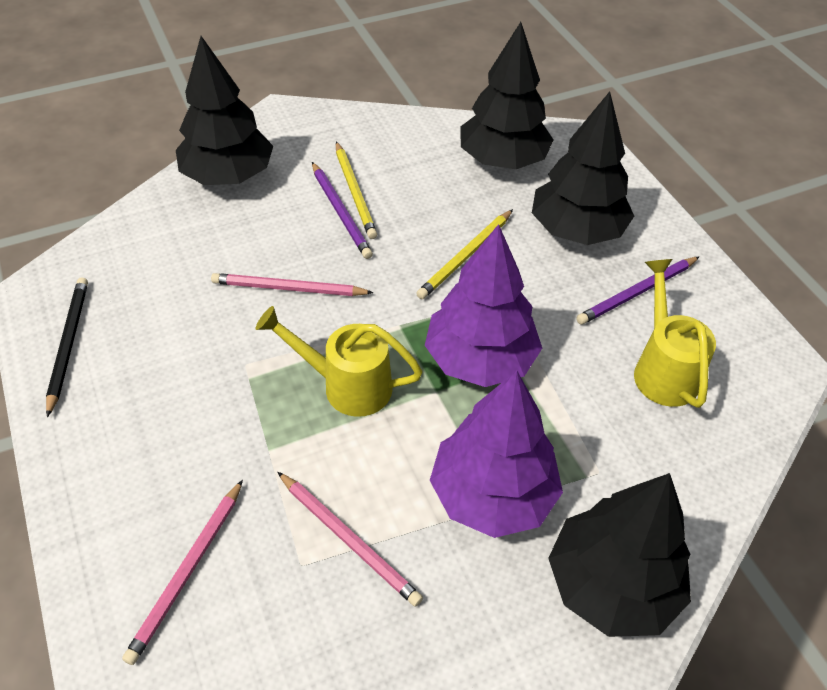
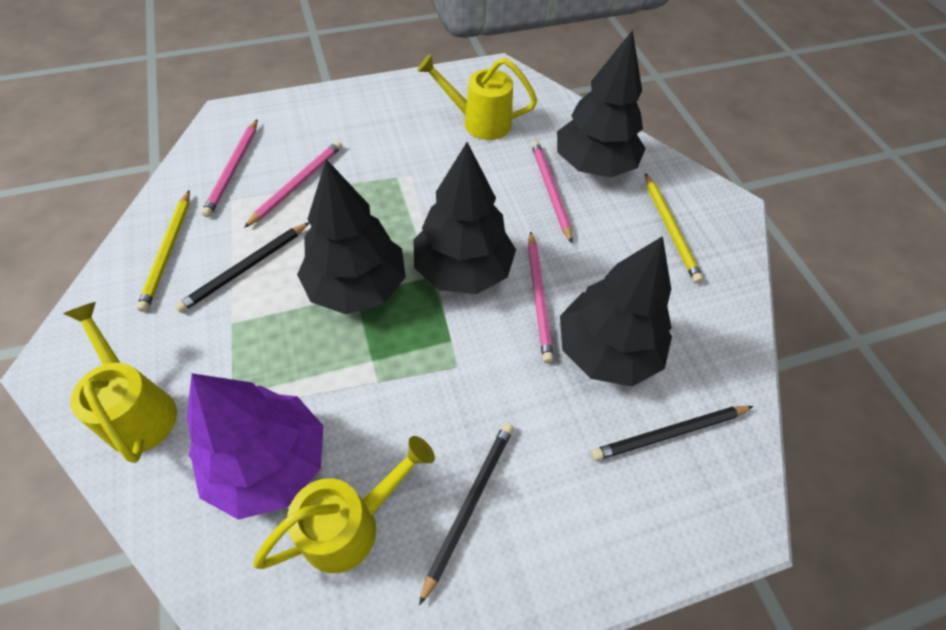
black pencil: [46,277,88,417] = 1 -> [175,222,309,313] [419,423,514,606] [591,406,753,461] = 3
pink pencil: [122,480,243,665] [211,273,374,296] [278,472,423,607] = 3 -> [201,120,257,217] [244,141,342,228] [528,231,554,363] [531,141,573,243] = 4
purple pencil: [312,162,373,259] [576,256,700,325] = 2 -> none = 0
purple tree: [425,224,542,387] [430,371,563,538] = 2 -> [187,373,323,520] = 1
yellow watering can: [256,306,423,417] [634,259,716,408] = 2 -> [63,302,177,463] [253,436,435,573] [417,54,537,140] = 3

